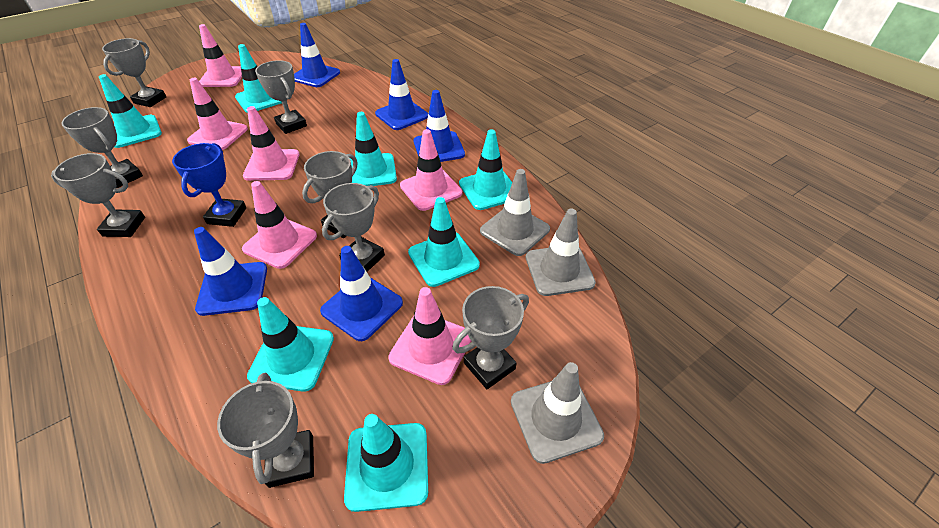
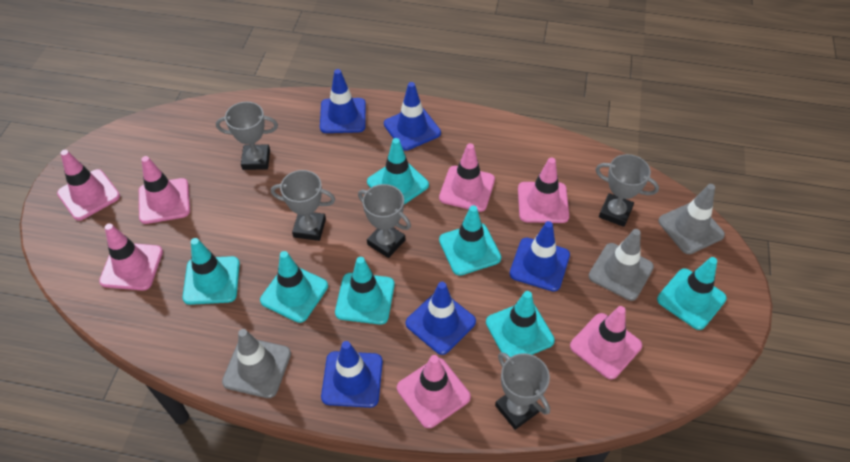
blue trophy: [172,143,246,227] = 1 -> none = 0
grey trophy: [51,153,145,237] [61,107,143,188] [102,38,166,107] [217,373,314,488] [255,60,307,134] [302,151,358,238] [322,183,385,272] [452,286,529,389] = 8 -> [216,102,278,170] [271,170,335,241] [358,184,411,258] [495,352,550,430] [596,154,659,227] = 5
pink traffic cone: [187,78,248,150] [199,24,242,87] [242,181,317,269] [243,106,300,181] [388,287,471,385] [400,129,462,211] = 6 -> [57,150,120,221] [99,223,163,291] [139,156,190,224] [397,355,471,428] [439,143,495,212] [518,157,569,223] [570,306,642,380] = 7

